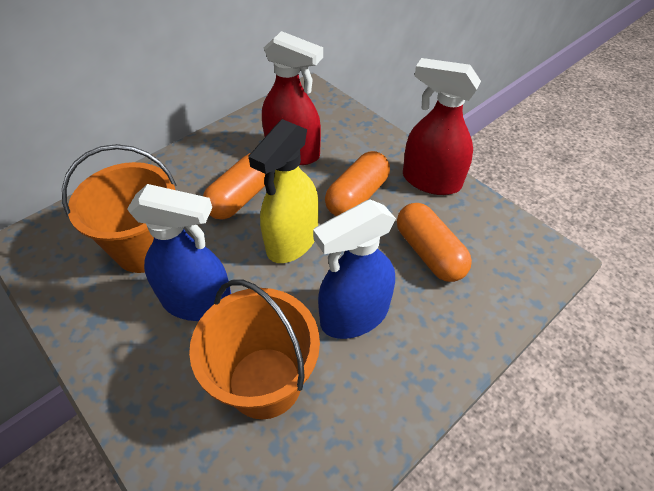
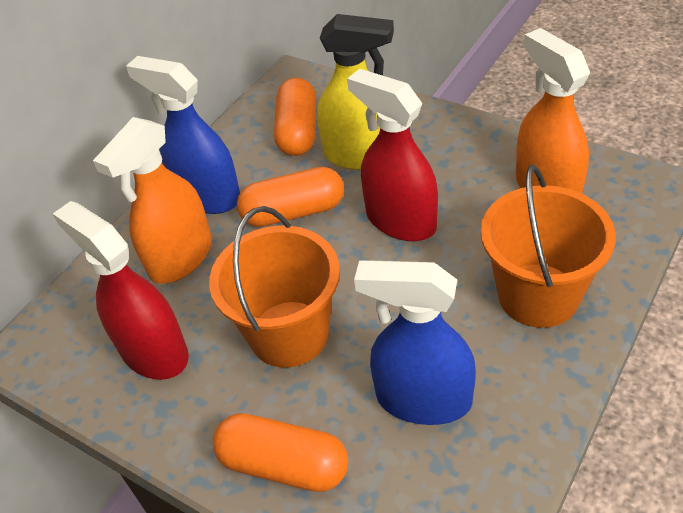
orange spray bottle: none = 0 -> [93,117,212,284] [516,28,590,193] = 2

